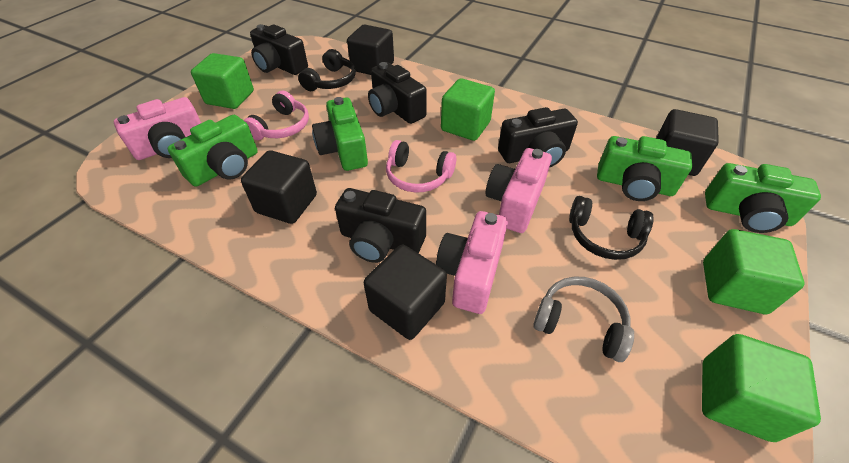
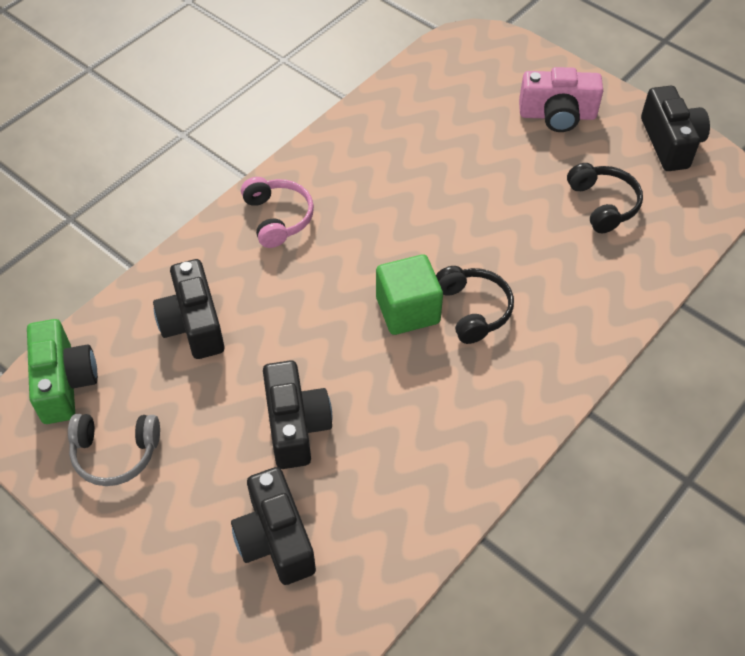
black cube: [241,150,317,224] [347,24,394,75] [364,245,447,340] [656,109,719,176] = 4 -> none = 0
green camera: [168,115,258,187] [312,97,368,171] [597,136,692,201] [705,163,821,233] = 4 -> [27,319,98,424] = 1
green cube: [191,53,254,109] [441,78,495,141] [702,334,821,442] [703,229,805,314] = 4 -> [376,254,443,335] = 1
pink camera: [114,97,201,160] [436,211,508,314] [486,148,552,233] = 3 -> [519,67,603,132] = 1
pink headphones: [244,91,309,140] [386,140,456,193] = 2 -> [241,177,314,248] = 1

